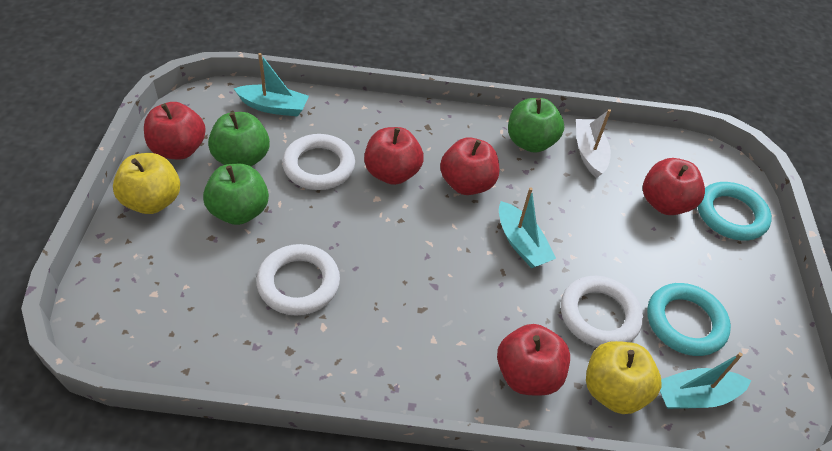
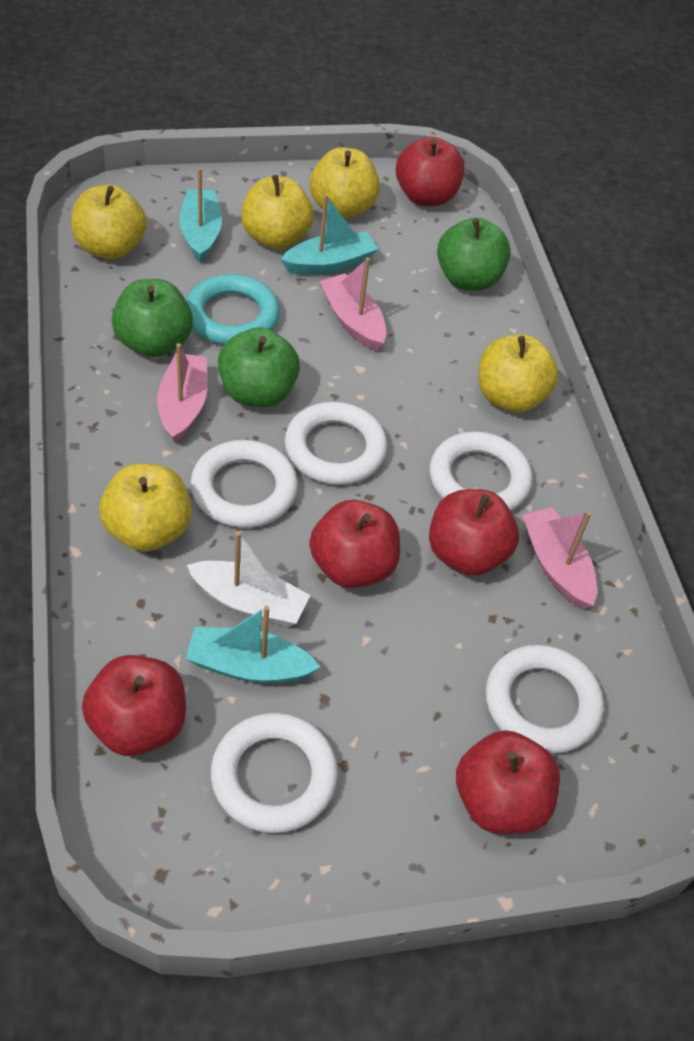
pink boat: none = 0 -> [157,343,207,443] [320,257,386,351] [522,507,597,609] = 3
turquoise ring: [647,283,731,356] [697,182,772,241] = 2 -> [186,274,280,345] = 1
white ring: [256,244,340,316] [282,134,355,190] [561,276,643,347] = 3 -> [190,440,298,528] [211,713,338,833] [285,402,387,485] [430,431,532,511] [486,645,604,754] = 5
yellow apple: [113,153,180,214] [586,341,662,414] = 2 -> [71,184,147,259] [99,464,192,552] [241,175,314,249] [310,147,380,219] [479,334,559,412] = 5

